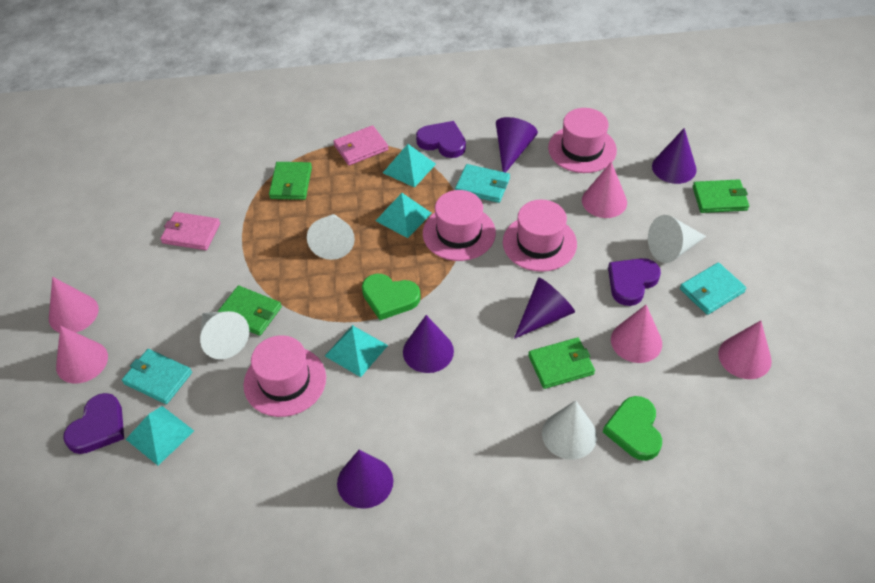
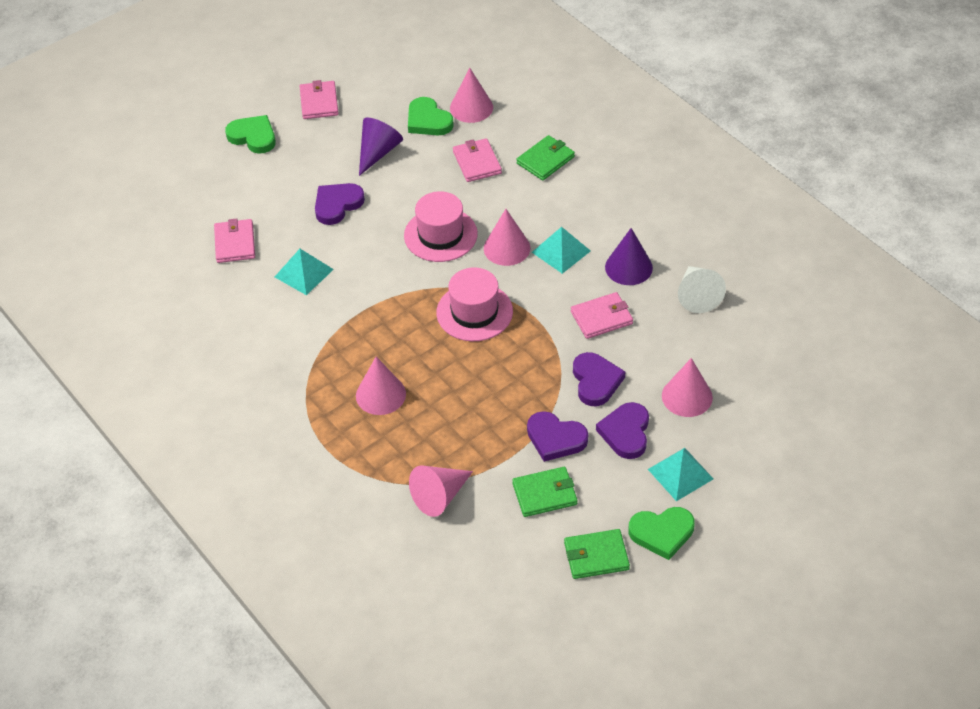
green heart: [362,274,421,320] [603,396,662,461] = 2 -> [225,115,276,154] [408,97,454,135] [629,507,695,560] = 3
green wallet: [217,286,282,336] [269,162,312,200] [528,337,595,389] [693,179,749,213] = 4 -> [512,467,578,517] [517,135,575,181] [564,529,630,579] = 3
pink hat: [243,335,326,417] [423,190,496,261] [503,200,577,272] [548,108,617,173] = 4 -> [404,191,478,262] [436,267,513,341] = 2
pink wallet: [160,212,220,250] [333,125,389,165] = 2 -> [214,218,255,263] [300,80,339,119] [453,138,502,182] [571,292,633,339] = 4
purple cone: [337,450,393,509] [403,315,454,373] [496,117,538,173] [514,277,575,339] [652,128,697,184] = 5 -> [359,117,403,176] [605,228,653,285] = 2
purple heart: [63,393,124,454] [416,121,466,158] [608,258,661,306] = 3 -> [315,183,365,225] [527,411,588,462] [573,352,625,406] [596,402,649,459] = 4
turquoise pyramid: [126,406,194,465] [325,325,388,377] [376,193,432,238] [383,144,436,188] = 4 -> [275,249,334,295] [532,227,591,274] [648,448,713,501] = 3
turquoise wallet: [122,349,192,404] [455,164,510,203] [680,262,746,315] = 3 -> none = 0
white cone: [200,311,249,359] [307,214,355,260] [542,400,597,460] [648,215,706,263] = 4 -> [678,266,726,313] = 1

